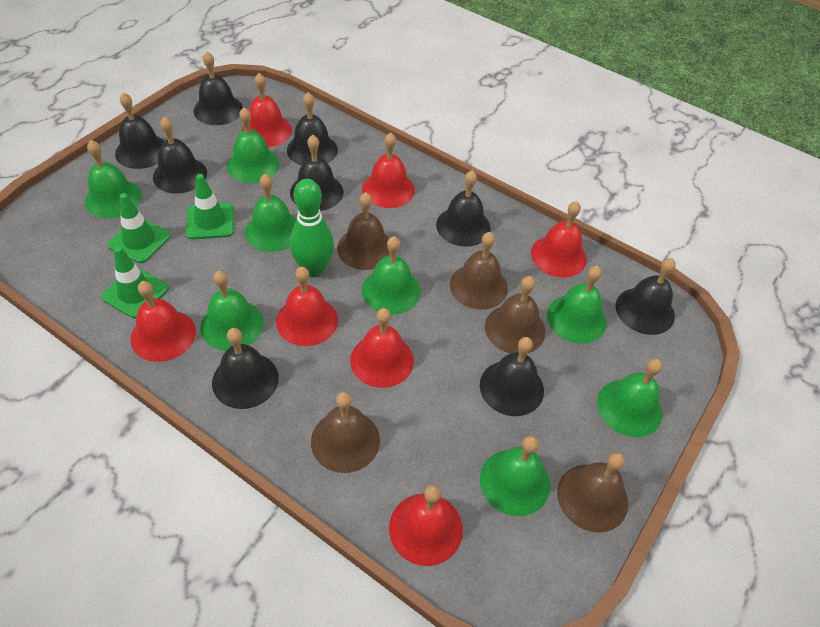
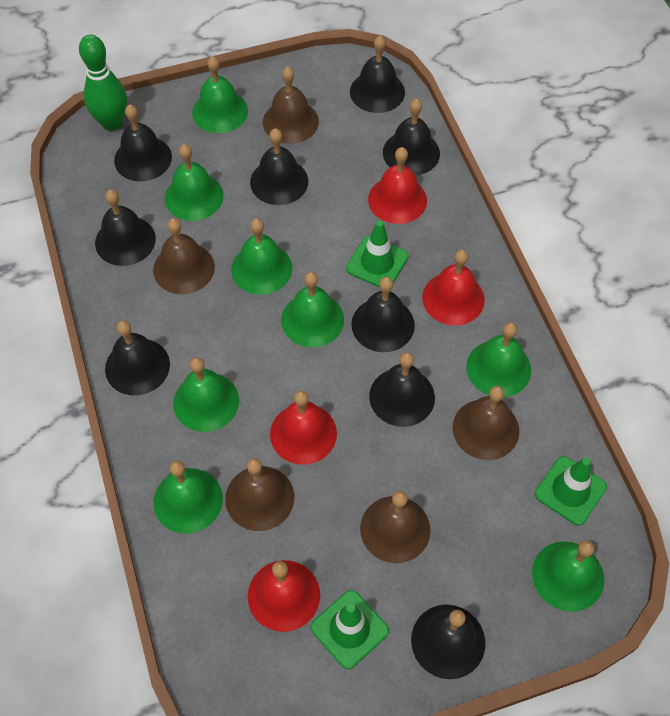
red bell: [130,281,196,362] [242,73,292,147] [276,267,338,346] [350,308,414,388] [362,132,415,208] [389,485,463,566] [531,201,587,278] = 7 -> [248,560,320,632] [270,391,337,465] [368,147,427,224] [422,250,485,326] = 4

